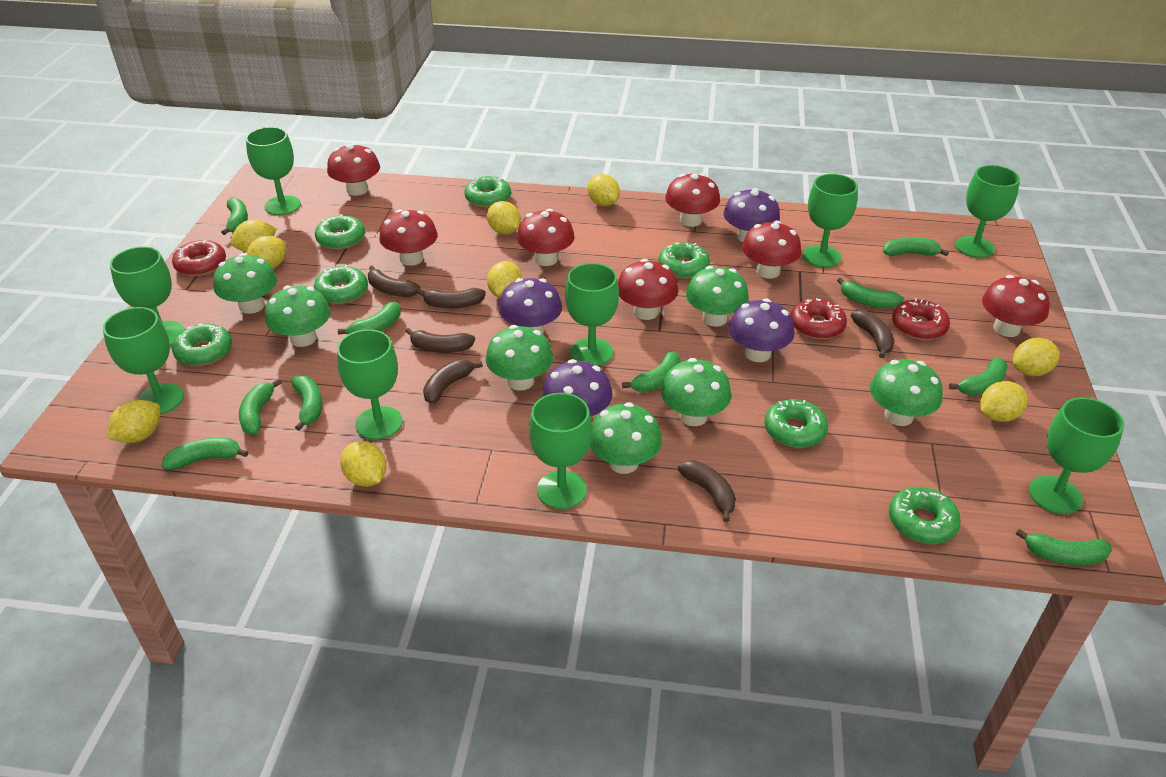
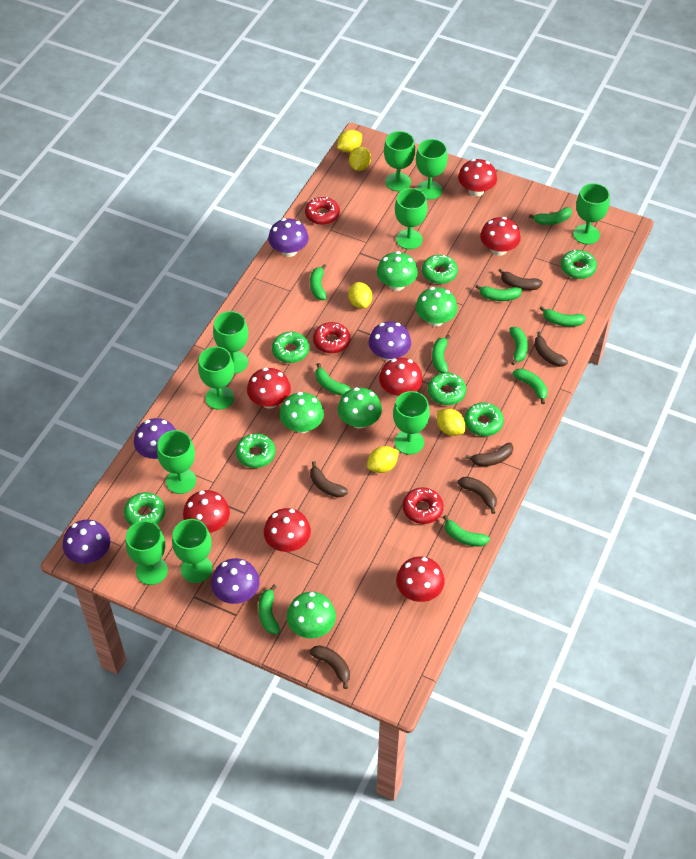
green goblet: [103,307,184,414] [110,247,185,346] [246,127,301,215] [337,329,402,440] [529,393,592,509] [565,263,619,366] [803,174,858,267] [955,165,1020,258] [1029,397,1124,514] = 9 -> [126,521,168,585] [157,430,196,494] [172,519,212,583] [198,347,234,410] [213,311,248,374] [384,131,415,191] [393,391,430,455] [395,188,427,249] [416,139,448,200] [573,183,610,245] = 10
green mushroom: [213,253,277,314] [265,285,331,347] [486,325,553,391] [590,402,662,474] [661,358,732,426] [686,266,749,327] [870,359,943,426] = 7 -> [279,392,324,433] [287,592,336,638] [338,387,382,428] [377,251,418,291] [416,287,457,327] = 5
purple mushroom: [499,278,562,334] [542,359,613,417] [723,188,780,242] [728,299,795,362] = 4 -> [63,520,110,564] [134,418,176,460] [211,558,260,604] [268,218,309,257] [369,321,411,361] = 5
yellow lemon: [107,399,161,443] [231,220,277,252] [246,236,286,269] [340,441,386,487] [487,201,521,234] [487,261,522,298] [587,174,620,206] [980,381,1028,422] [1013,338,1059,376] = 9 -> [337,130,362,152] [348,282,372,309] [349,147,371,171] [367,446,399,473] [437,409,465,436] = 5

